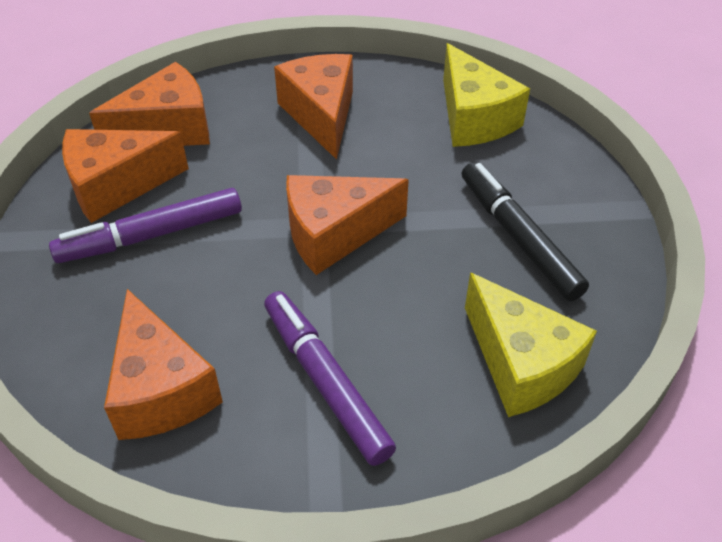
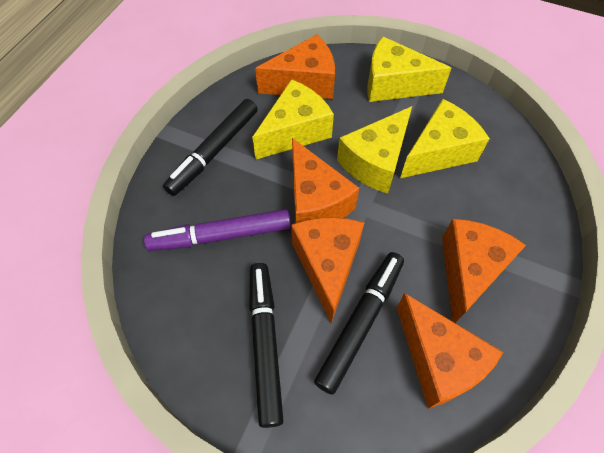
black marker: [462,162,589,301] = 1 -> [163,99,257,196] [249,263,283,428] [314,252,404,395] = 3
purple marker: [49,188,242,263] [264,291,396,466] = 2 -> [144,209,291,251] = 1
yellow cheese: [443,43,530,147] [465,273,597,417] = 2 -> [252,79,334,160] [337,106,412,194] [367,36,452,102] [400,99,490,178] = 4

